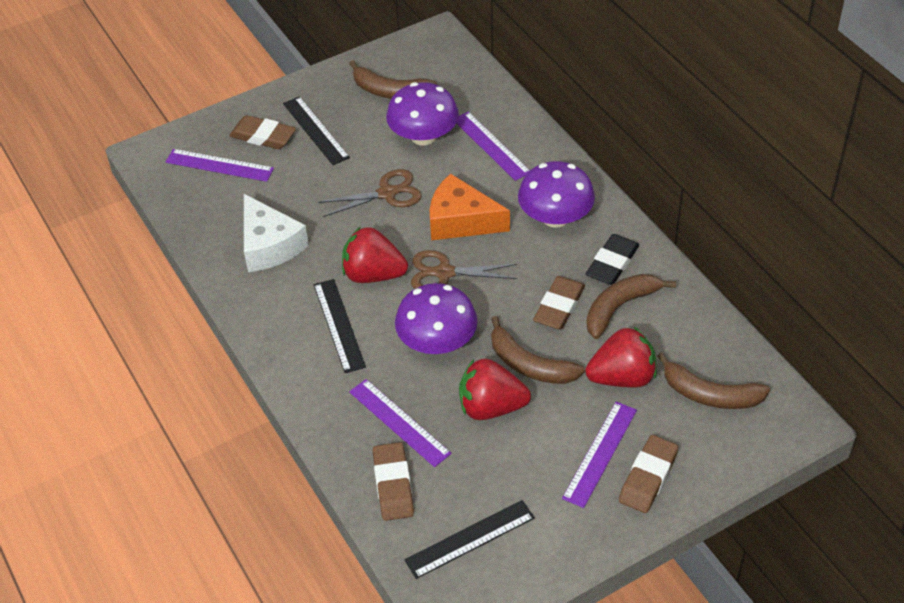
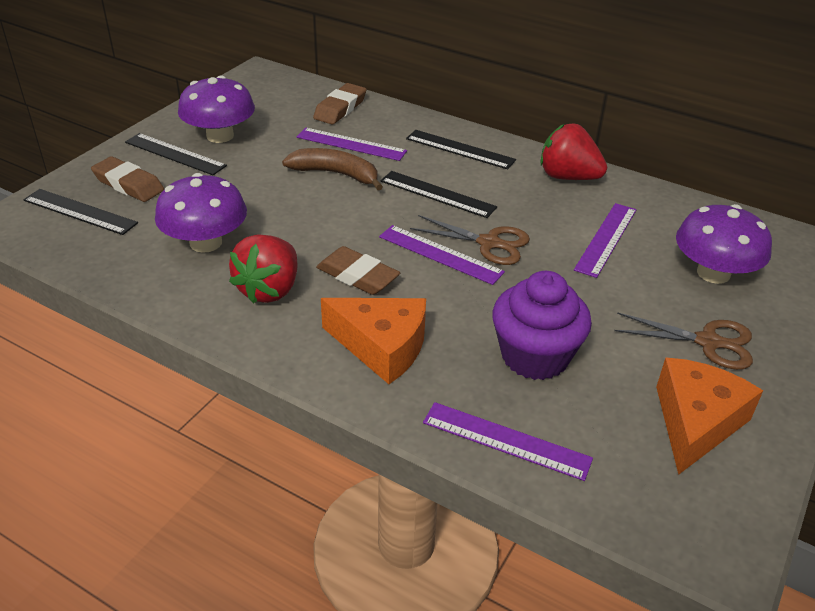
black eraser: [586,234,639,285] = 1 -> none = 0
black ruler: [283,96,350,165] [314,279,366,373] [404,500,535,579] = 3 -> [23,189,138,235] [125,133,227,175] [380,171,497,218] [406,130,516,169] = 4
brown banana: [349,61,437,99] [491,316,585,384] [586,274,676,339] [657,352,770,409] = 4 -> [282,148,383,190] = 1
brown eraser: [229,115,296,149] [373,442,414,521] [533,276,585,330] [619,435,678,513] = 4 -> [91,156,164,202] [313,83,366,124] [316,246,400,295] = 3
orange cheese: [430,173,510,240] = 1 -> [321,298,426,384] [656,357,763,475] = 2
purple cupcake: none = 0 -> [492,271,592,380] = 1
red strawberry: [342,227,408,283] [459,358,531,420] [585,327,656,388] = 3 -> [229,234,297,304] [540,123,607,180] = 2
white cheese: [244,194,309,272] = 1 -> none = 0

